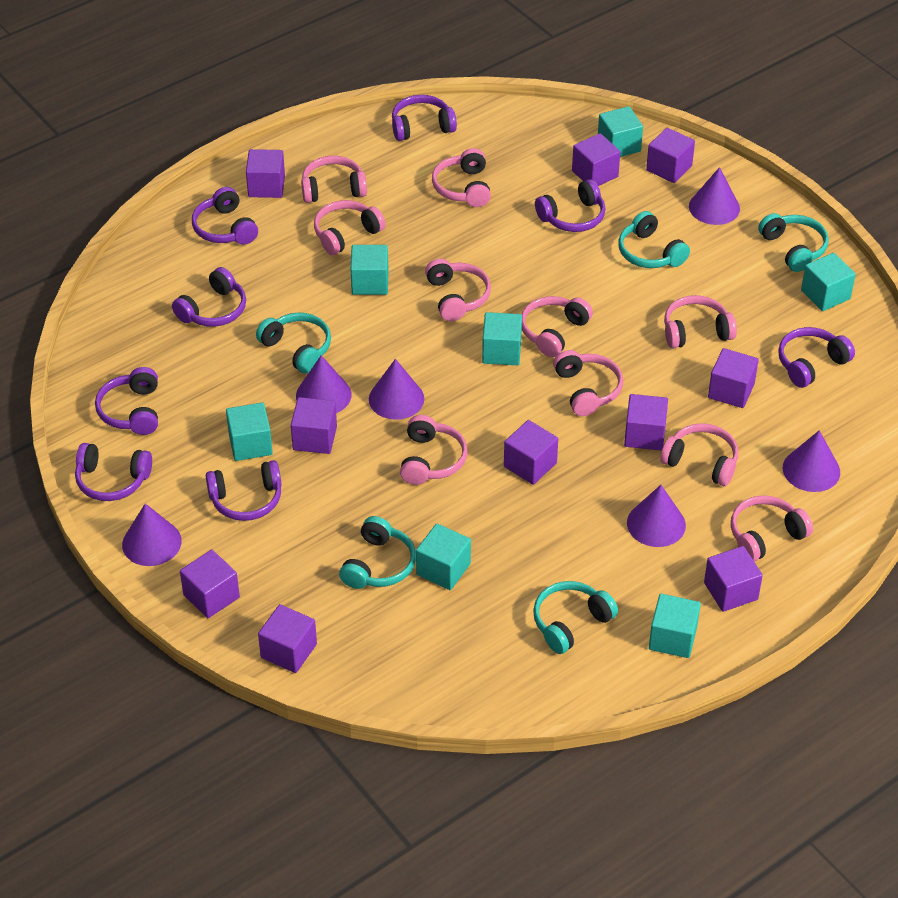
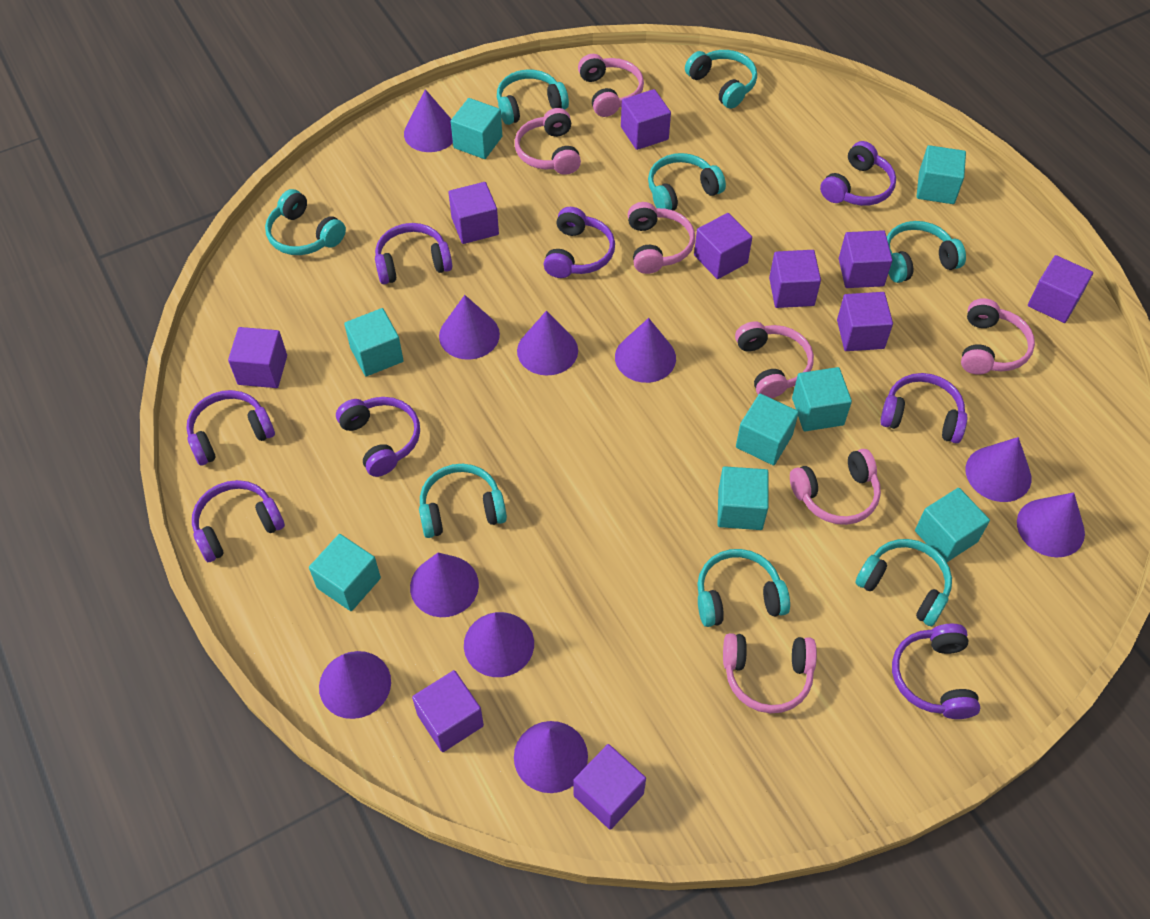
pink headphones: [301,156,367,203] [314,200,386,255] [400,415,468,485] [425,259,491,321] [432,148,491,207] [522,296,593,357] [553,350,623,416] [660,423,738,486] [664,295,737,348] [731,495,813,562] = 10 -> [515,108,581,175] [578,54,644,117] [628,202,695,274] [723,633,817,713] [735,321,814,398] [790,449,881,525] [961,298,1035,375] = 7
purple cone: [122,503,182,566] [296,356,352,413] [369,359,424,420] [627,485,686,547] [689,167,740,225] [783,430,840,492] = 6 -> [319,651,391,719] [404,89,453,152] [410,553,479,617] [439,295,500,360] [464,612,534,677] [514,721,588,793] [517,311,578,376] [615,318,676,383] [965,437,1031,502] [1017,492,1085,557] = 10
turquoise cube: [226,402,273,461] [351,245,389,295] [416,523,471,590] [482,312,522,365] [598,106,643,157] [649,594,701,658] [801,253,856,311] = 7 -> [309,534,381,611] [344,308,404,376] [451,98,502,159] [718,466,768,530] [736,394,799,465] [792,367,852,431] [915,488,990,562] [917,145,966,204] = 8
turquoise headphones: [256,313,331,373] [339,516,416,589] [533,581,618,654] [618,211,690,268] [758,213,829,272] = 5 -> [265,189,346,255] [419,464,507,538] [497,70,569,125] [648,153,726,211] [685,50,757,109] [697,549,790,627] [856,539,952,626] [887,221,966,283] = 8

